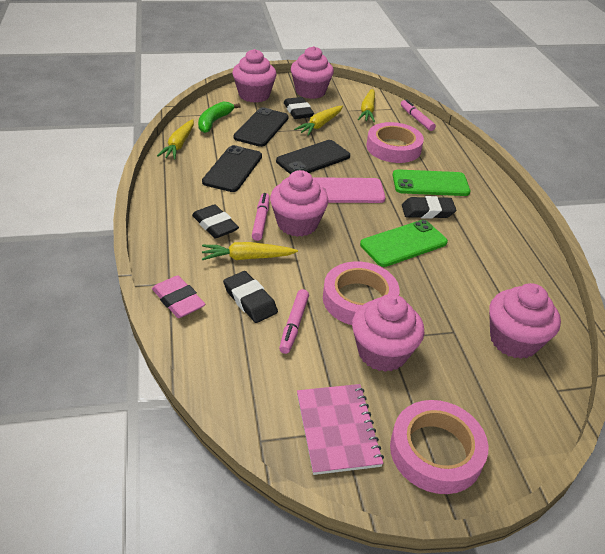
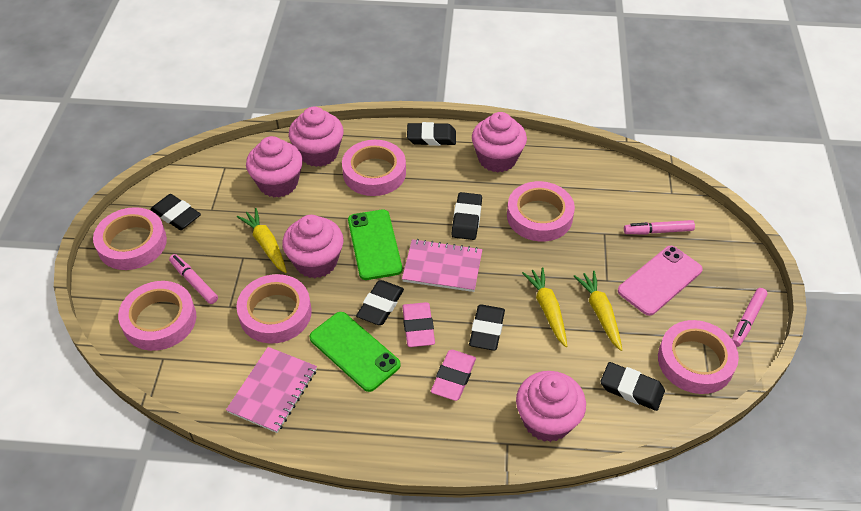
black eraser: [192,204,239,239] [223,271,278,323] [284,97,314,119] [402,196,456,219] = 4 -> [150,194,201,230] [356,280,404,325] [407,122,456,146] [451,192,482,240] [469,304,505,351] [600,362,665,411] = 6
black phone: [202,145,262,192] [233,107,289,147] [276,140,350,174] = 3 -> none = 0
green banana: [198,101,241,133] = 1 -> none = 0
pink eraser: [152,275,205,318] = 1 -> [402,302,435,347] [431,350,476,401] = 2
pink notebook: [297,384,384,475] = 1 -> [226,347,317,433] [402,239,482,292] = 2
pink tape: [323,261,399,325] [366,122,424,163] [390,400,488,494] = 3 -> [93,207,167,270] [118,281,196,351] [236,274,312,343] [342,140,406,196] [507,181,575,242] [658,320,739,394] = 6
yellow carrot: [157,119,194,160] [202,242,298,260] [294,106,343,136] [358,89,375,122] = 4 -> [237,208,287,273] [522,267,567,347] [574,271,622,351] = 3

